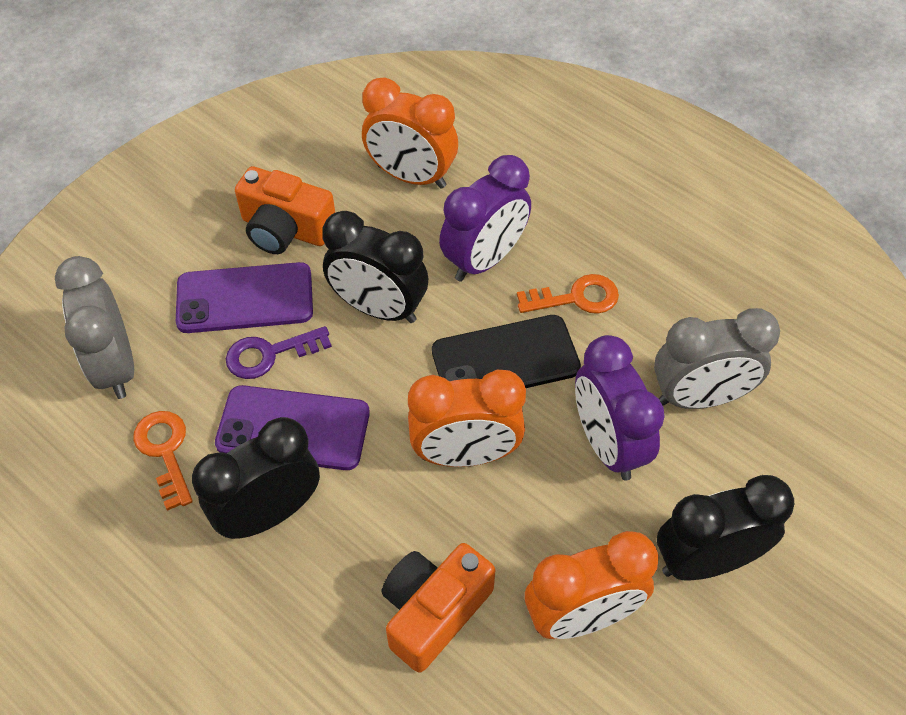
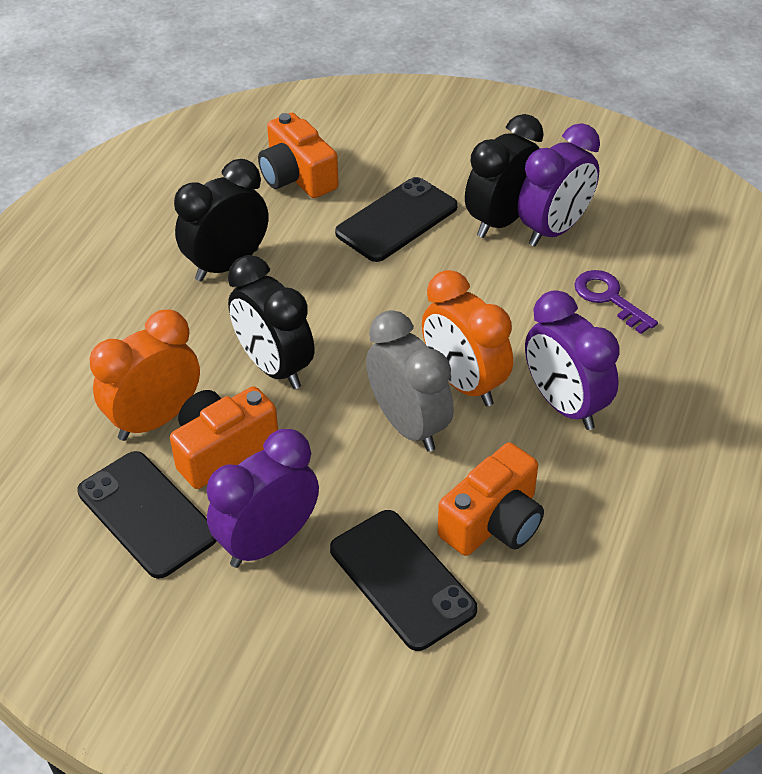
black phone: [432,315,581,388] = 1 -> [77,451,217,579] [330,510,477,651] [335,177,458,262] = 3
grey clock: [55,256,134,399] [654,308,780,409] = 2 -> [366,310,454,452] = 1
orange camera: [235,166,335,254] [381,543,495,673] = 2 -> [170,386,278,489] [258,113,339,198] [438,443,544,556] = 3
orange clock: [362,78,458,189] [408,370,526,467] [525,531,658,639] = 3 -> [90,310,200,441] [422,270,513,406] = 2
orange key: [133,411,193,511] [517,274,619,314] = 2 -> none = 0
purple clock: [439,155,531,282] [575,335,665,480] = 2 -> [206,429,319,568] [518,123,600,247] [525,290,620,430] = 3
purple phone: [176,262,313,333] [215,385,370,470] = 2 -> none = 0

